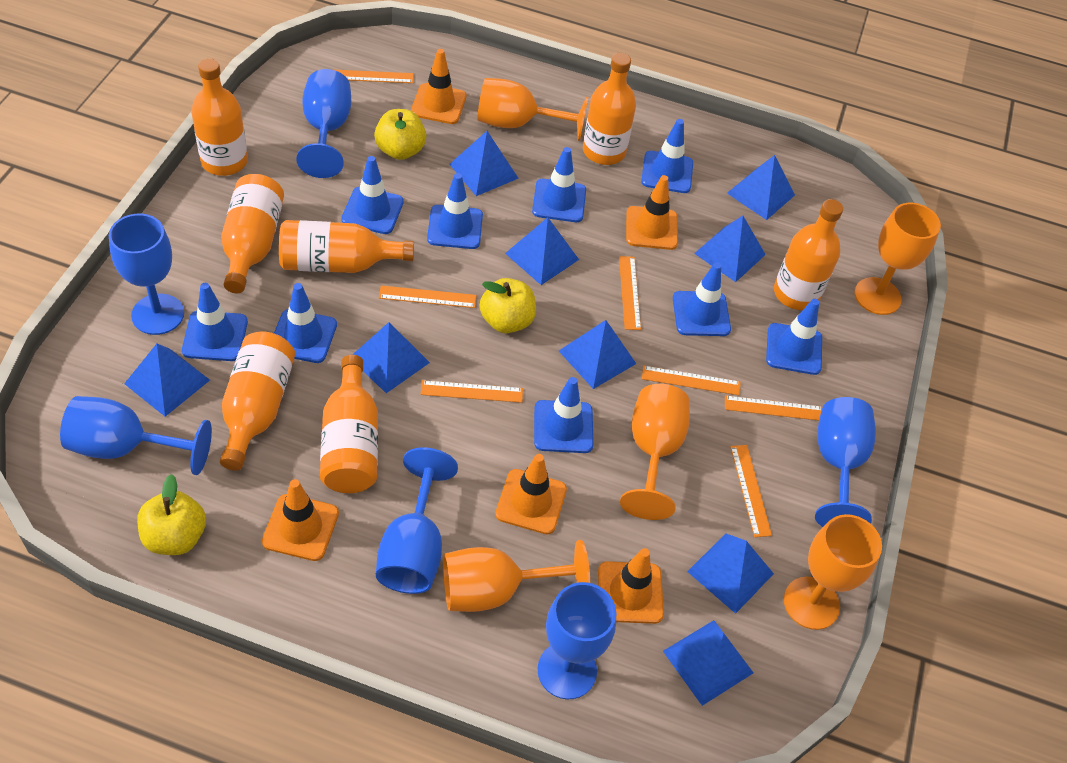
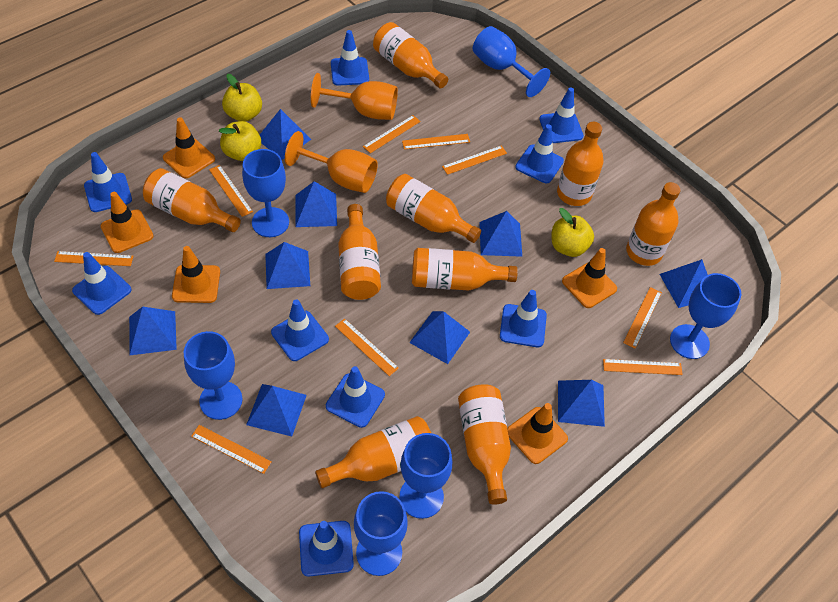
orange bottle: [191,59,248,176] [220,332,295,470] [221,174,284,293] [279,220,414,273] [320,355,378,493] [583,53,636,165] [774,199,843,310] = 7 -> [143,168,241,232] [315,416,431,488] [338,204,381,300] [373,22,448,89] [386,174,481,243] [412,248,518,290] [458,384,511,505] [557,122,604,206] [626,182,680,266] = 9
orange goblet: [443,540,590,612] [477,78,588,141] [620,384,690,520] [784,514,882,630] [855,203,941,315] = 5 -> [285,131,378,193] [311,73,398,120] = 2
orange ruler: [331,69,414,83] [379,285,477,308] [421,380,523,403] [619,256,641,330] [642,366,741,395] [725,395,822,421] [730,445,772,537] = 7 -> [54,251,133,266] [191,425,272,474] [209,165,253,217] [335,318,399,376] [363,115,421,153] [402,134,470,149] [442,145,507,175] [603,359,683,375] [623,287,662,349] = 9

